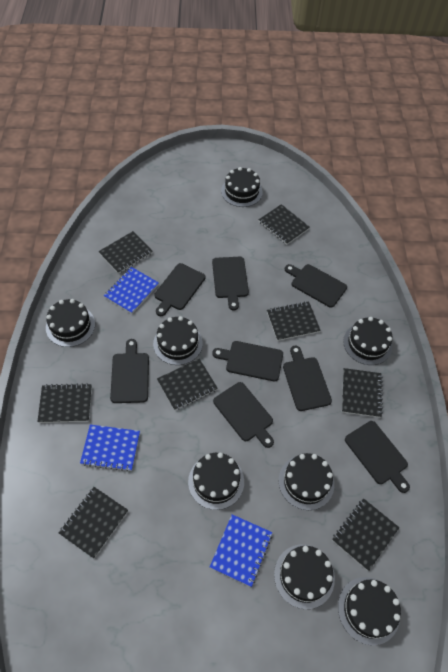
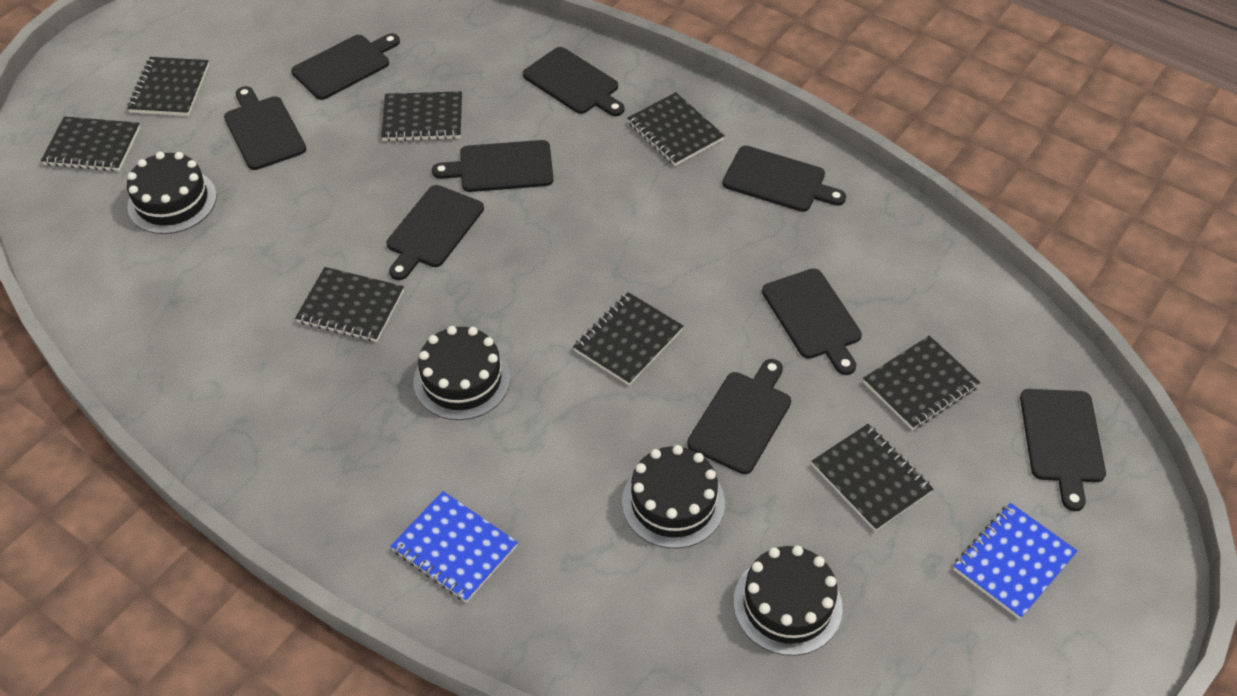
black cake: [46,299,95,347] [153,316,203,365] [188,453,244,510] [221,167,263,207] [274,545,335,609] [279,453,334,510] [338,577,401,645] [343,317,393,365] = 8 -> [127,152,217,234] [413,326,510,420] [622,445,725,549] [733,546,843,656] = 4
black cutting board: [110,339,149,403] [154,263,205,316] [212,257,249,311] [212,341,283,381] [213,382,274,448] [283,346,332,411] [285,264,347,308] [345,421,410,493] = 8 -> [224,86,306,170] [291,33,400,100] [387,185,484,280] [432,140,553,192] [523,47,625,116] [687,359,791,474] [722,146,846,212] [762,268,862,375] [1020,389,1106,511] = 9
blue notebook: [80,425,140,472] [104,267,159,314] [210,514,272,587] = 3 -> [391,491,518,603] [953,503,1077,619] = 2

